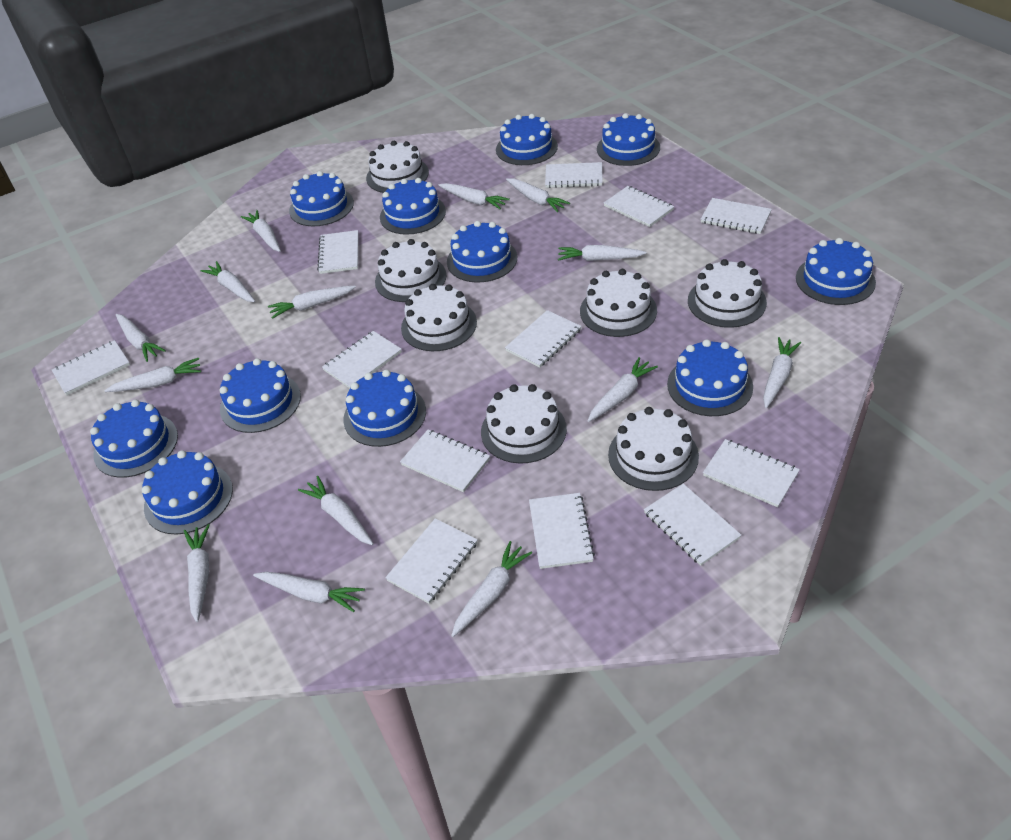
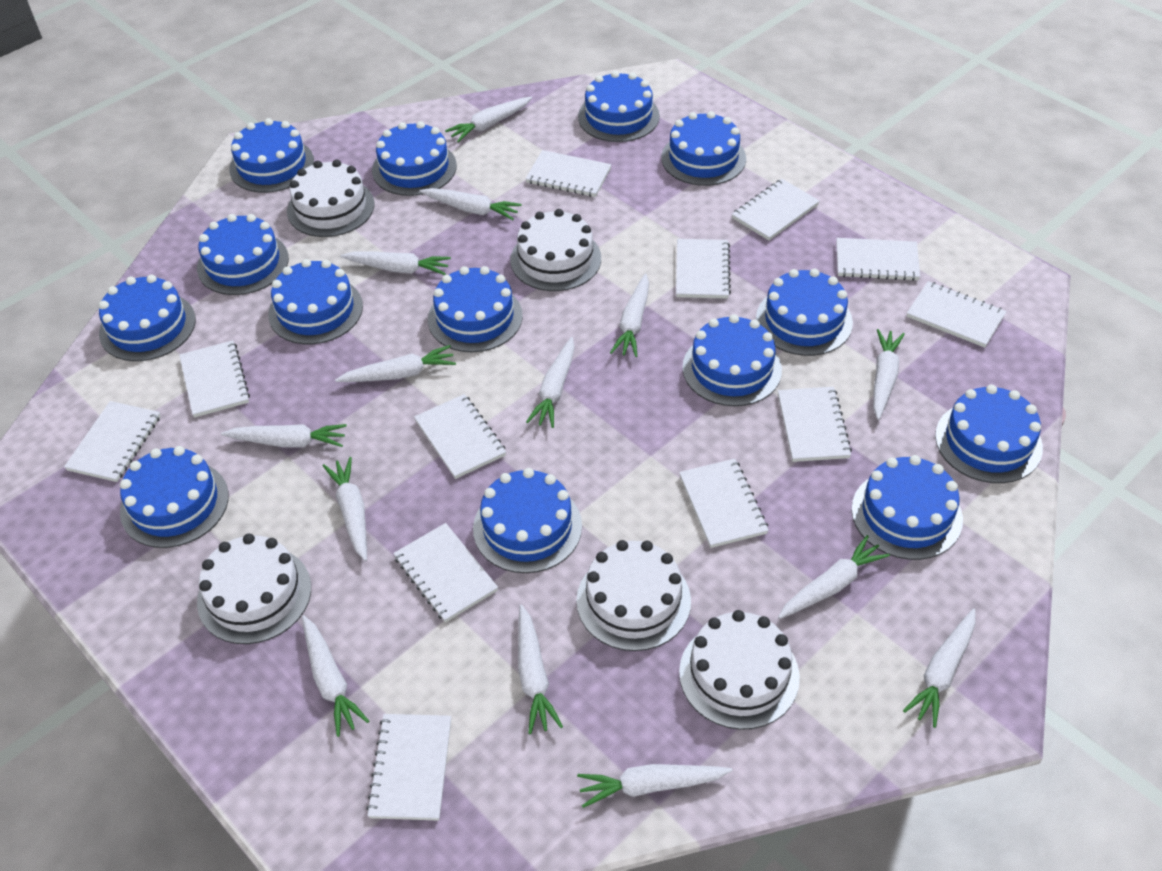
blue cake: [90,400,178,478] [142,450,233,535] [219,358,301,433] [289,171,354,226] [343,370,426,447] [380,178,446,235] [447,221,517,283] [496,114,558,165] [597,113,660,166] [667,339,753,416] [796,238,876,305] = 11 -> [99,275,196,361] [120,446,229,548] [197,214,289,295] [229,118,314,193] [268,259,363,344] [372,121,457,196] [428,266,523,352] [473,468,582,573] [578,71,660,142] [661,111,746,186] [682,314,782,406] [756,268,853,356] [851,455,963,560] [935,384,1043,483] = 14
white cake: [366,141,429,193] [375,239,447,302] [401,284,477,351] [481,384,567,464] [580,269,657,337] [608,407,699,491] [688,259,767,328] = 7 -> [197,534,311,644] [287,160,374,237] [510,209,601,291] [576,540,691,651] [679,610,800,730] = 5

